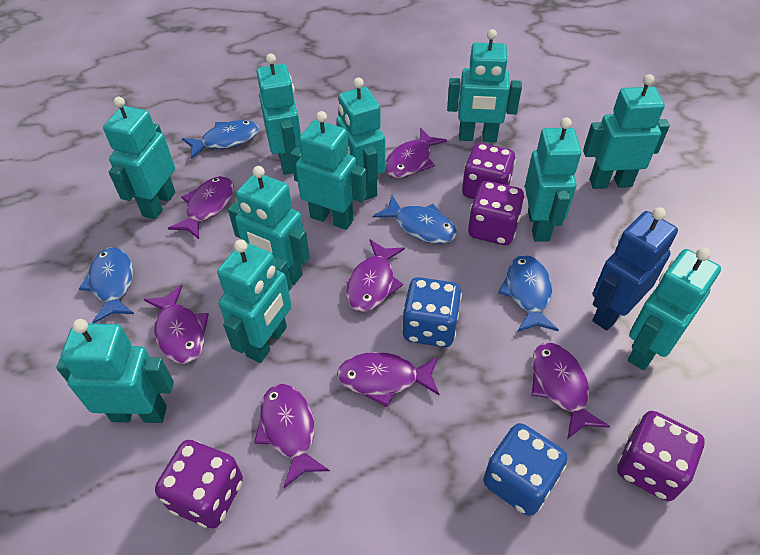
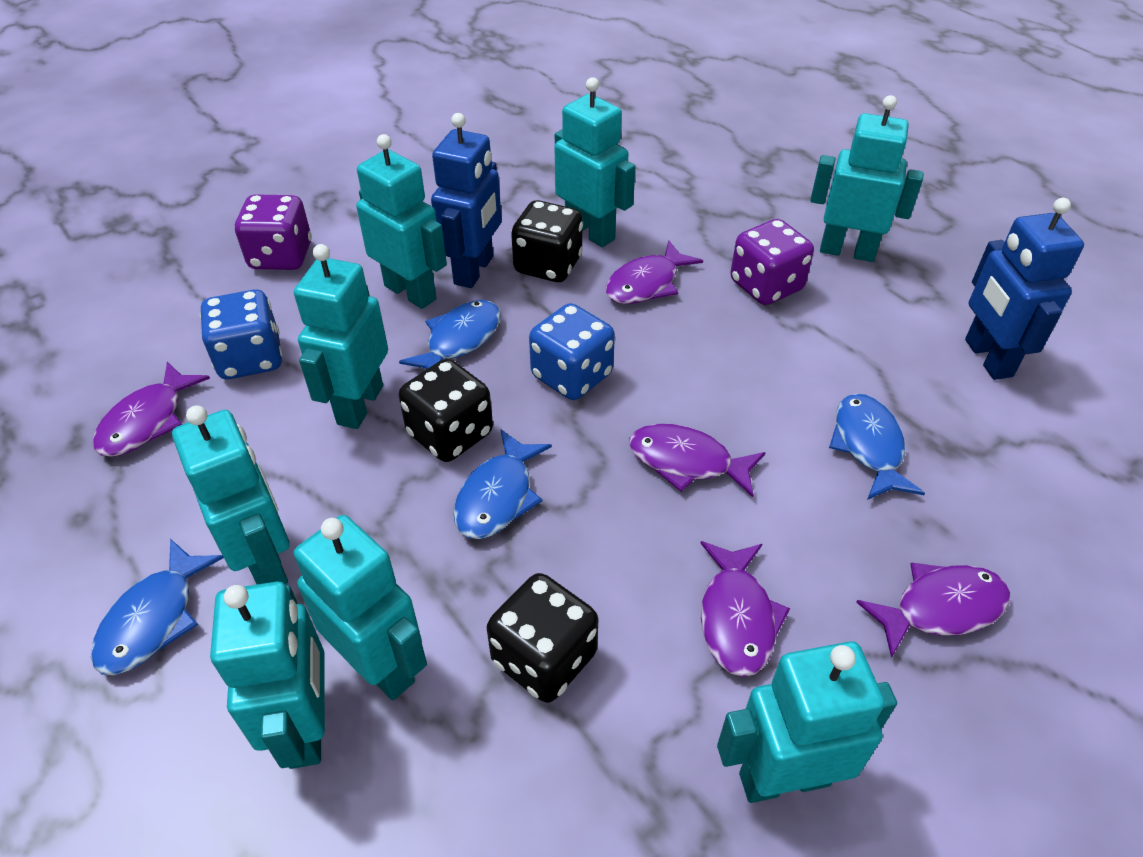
black dice: none = 0 -> [399,359,493,462] [487,573,598,703] [511,200,583,282] = 3
blue robot: [592,207,678,331] = 1 -> [431,113,502,288] [965,198,1084,380] = 2
purple dice: [155,440,243,528] [462,143,516,199] [468,181,525,245] [617,411,705,501] = 4 -> [235,194,312,270] [731,219,814,305] = 2
purple fish: [144,285,209,364] [168,176,234,239] [254,384,330,488] [337,352,440,407] [346,240,405,312] [385,128,447,178] [531,343,610,439] = 7 -> [93,362,210,457] [605,240,703,304] [629,424,766,497] [700,541,790,677] [856,562,1010,658] = 5
turquoise robot: [57,319,174,423] [103,97,175,219] [217,239,292,363] [228,166,310,285] [257,53,301,175] [291,111,367,230] [336,78,385,200] [447,29,522,142] [525,118,581,242] [583,74,670,189] [628,247,721,371] = 11 -> [172,405,290,584] [210,582,325,769] [294,244,388,429] [294,515,427,700] [356,134,447,309] [555,77,636,247] [717,641,897,803] [810,95,924,262] = 8

